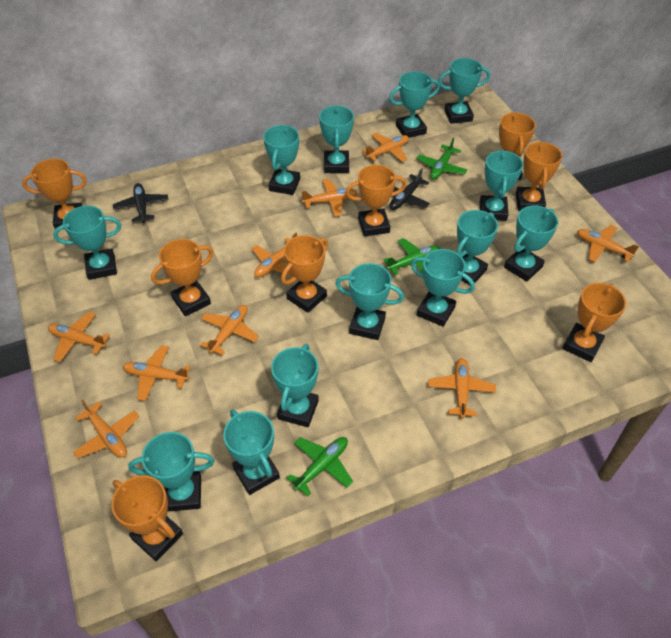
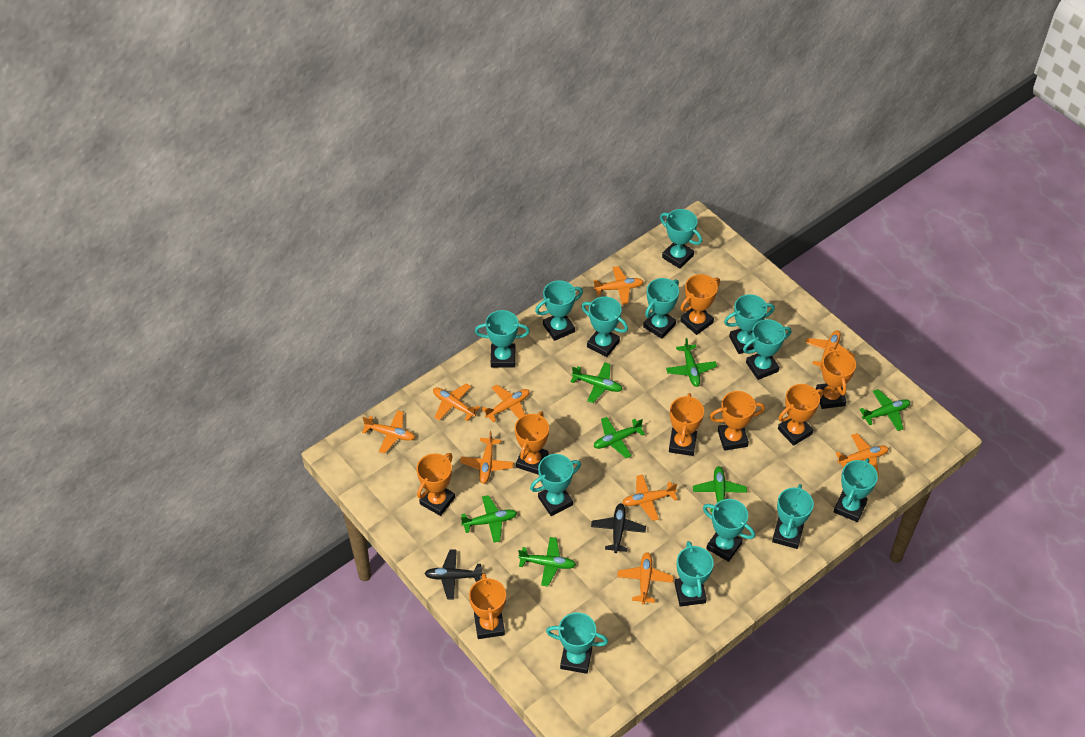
green plane: [286,437,353,496] [383,238,440,275] [416,137,467,180] = 3 -> [461,495,517,543] [518,537,576,586] [571,362,623,403] [594,417,645,458] [666,338,717,387] [693,466,747,512] [859,389,910,431] = 7

